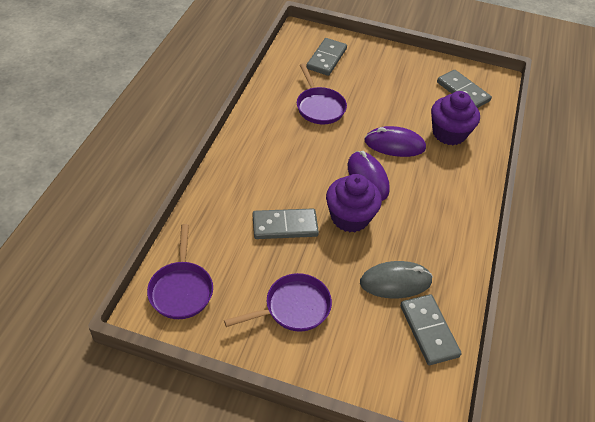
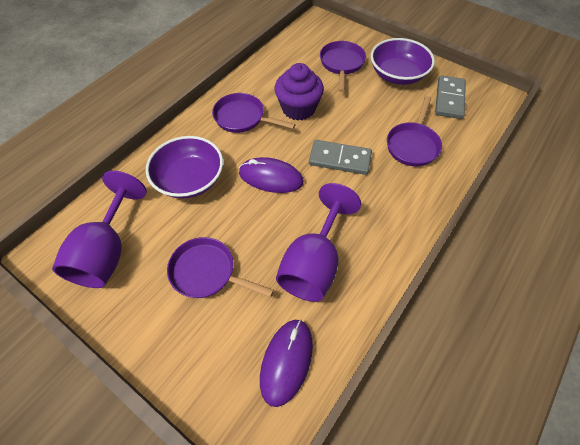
grey domino: [253,208,319,239] [306,38,347,76] [400,294,461,365] [437,70,492,108] = 4 -> [309,140,372,175] [435,75,466,119] = 2
grey mouse: [360,261,433,298] = 1 -> none = 0
purple bowl: none = 0 -> [146,136,223,199] [371,38,435,85] = 2
purple cupcake: [326,174,382,232] [431,91,480,145] = 2 -> [275,63,324,121] = 1
purple goblet: none = 0 -> [52,171,147,288] [276,183,361,302] = 2
purple pan: [147,224,213,319] [224,273,332,332] [297,63,347,124] = 3 -> [167,237,274,298] [212,93,296,133] [320,41,366,92] [387,96,442,166] = 4

